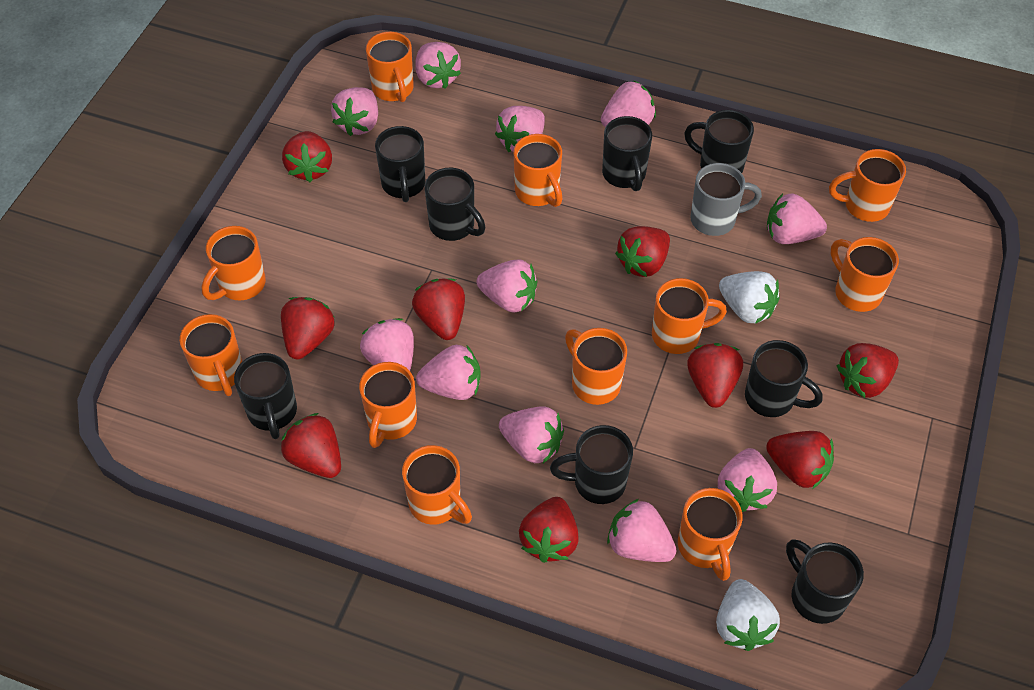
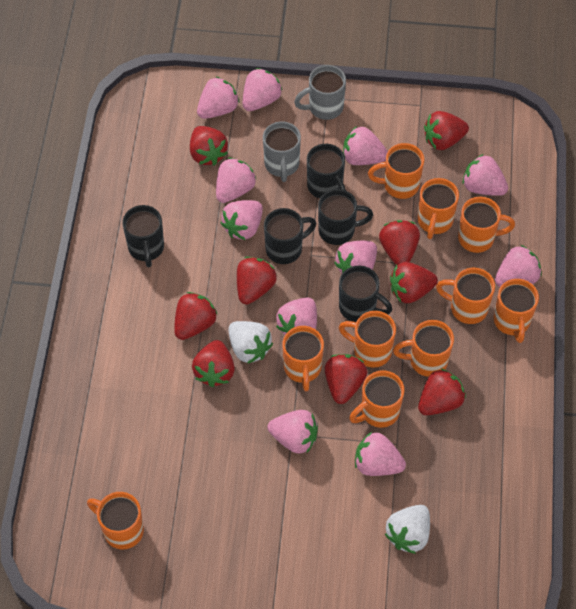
black mug: [234,353,297,439] [375,126,425,202] [425,168,485,241] [550,425,633,504] [602,116,652,191] [684,110,754,173] [745,340,823,417] [786,539,864,624] = 8 -> [122,205,164,267] [264,208,316,264] [307,144,346,199] [318,189,373,245] [339,266,392,322] = 5
grey mug: [690,163,762,236] = 1 -> [263,121,301,182] [294,65,346,120] = 2
orange mug: [180,314,242,396] [201,226,266,300] [359,362,417,448] [366,32,414,102] [402,445,472,525] [514,134,562,207] [565,328,627,405] [652,278,727,354] [678,488,743,581] [829,149,906,222] [831,237,899,312] = 11 -> [87,492,144,549] [282,326,324,391] [339,311,396,368] [349,370,404,428] [368,143,424,199] [393,320,454,377] [418,178,459,239] [436,268,495,324] [458,197,515,253] [494,279,539,343] = 10

